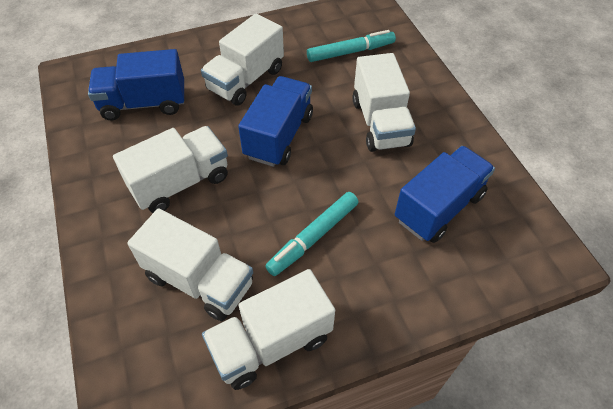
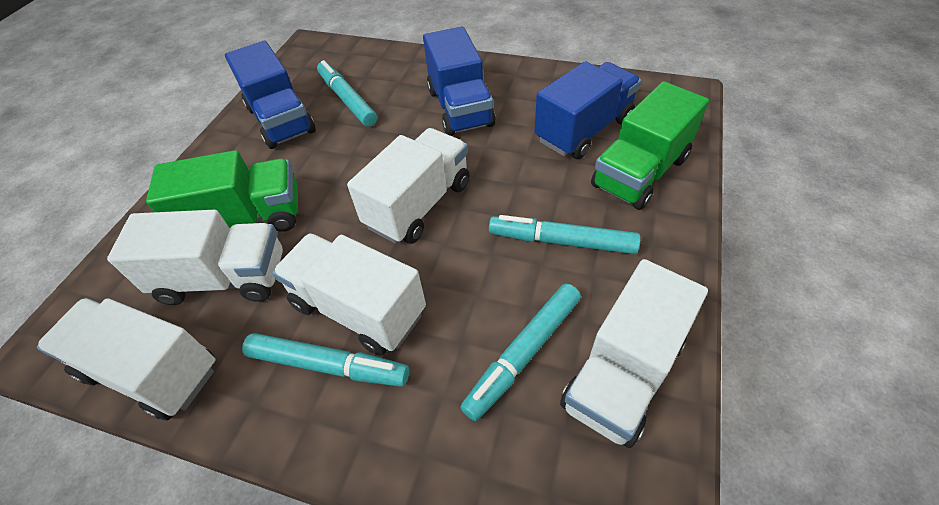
green truck: none = 0 -> [146,150,298,232] [591,81,709,210] = 2
turquoise marker: [265,192,358,276] [307,30,396,62] = 2 -> [242,333,409,387] [317,60,377,127] [460,284,581,421] [489,215,641,254] = 4

